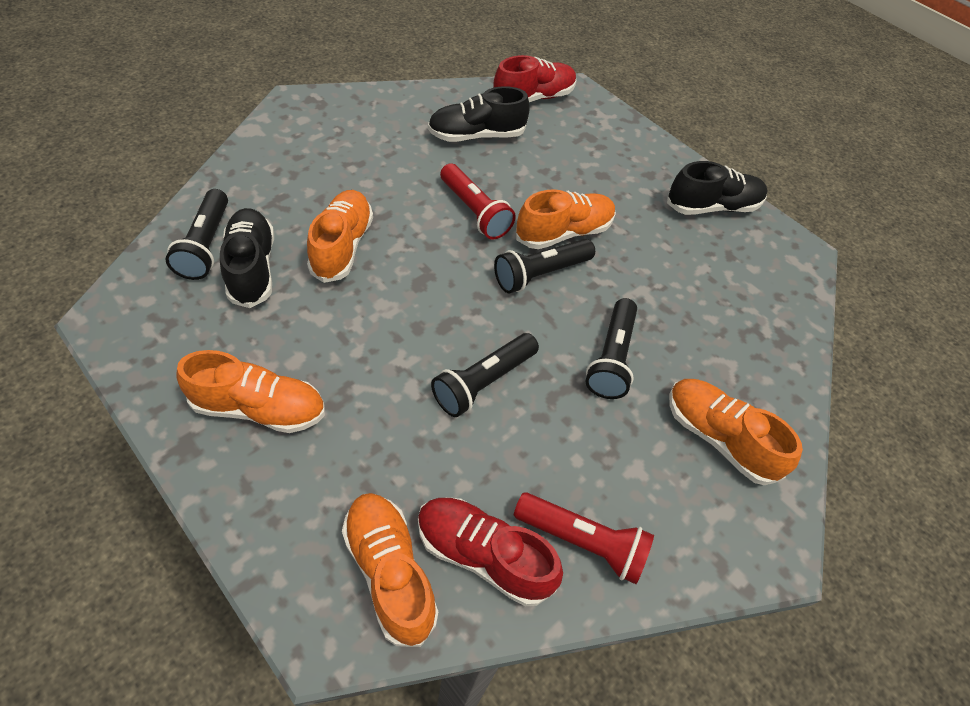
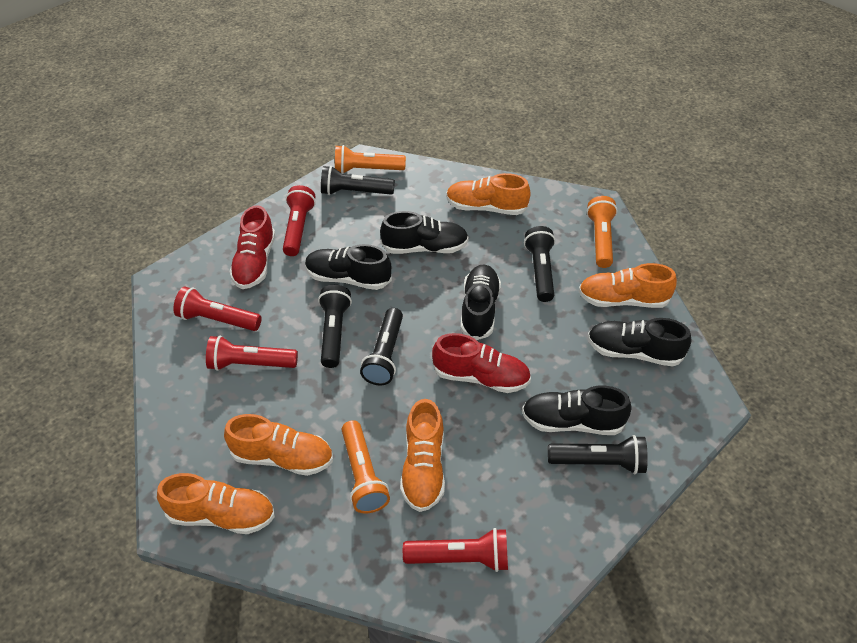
black flashlight: [166,189,228,280] [431,333,539,417] [494,239,595,293] [585,298,637,399] = 4 -> [318,285,352,368] [321,166,395,195] [360,308,403,386] [524,226,555,302] [548,435,648,474] = 5
black shoe: [220,208,274,308] [428,86,529,142] [667,161,768,215] = 3 -> [305,244,392,290] [380,211,469,254] [460,264,501,340] [522,385,631,435] [588,318,692,366] = 5
orange flashlight: none = 0 -> [335,145,406,174] [342,420,390,514] [586,196,618,268] = 3
red flashlight: [440,164,516,240] [514,492,654,584] = 2 -> [173,287,262,331] [206,335,298,371] [283,185,316,256] [403,528,508,572] = 4

